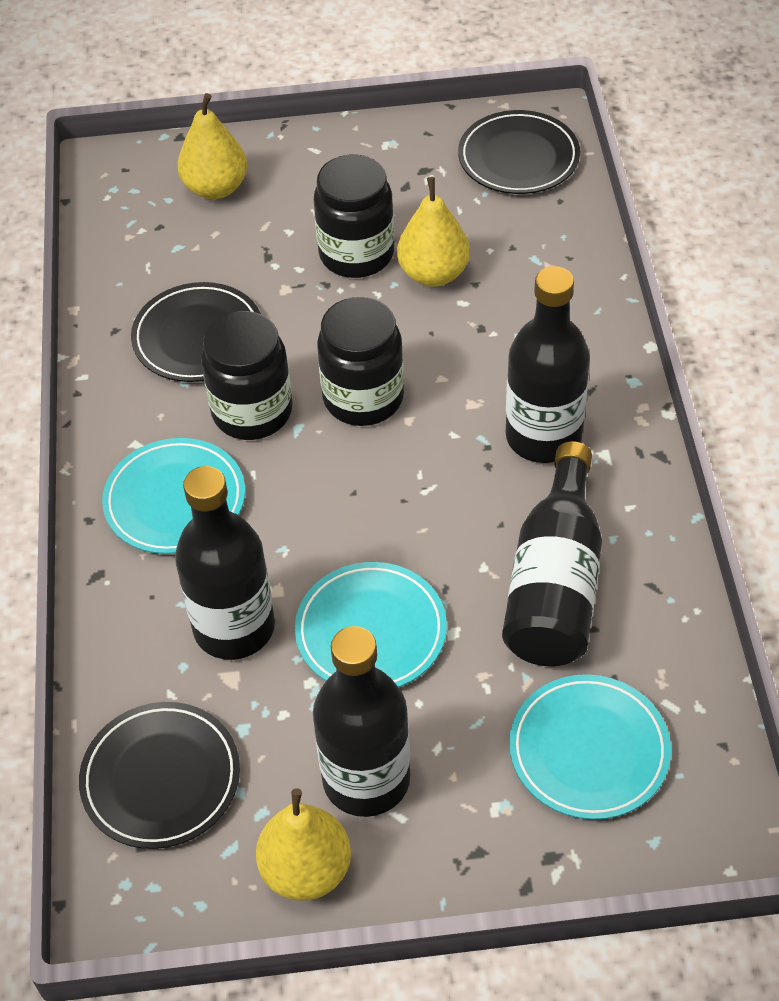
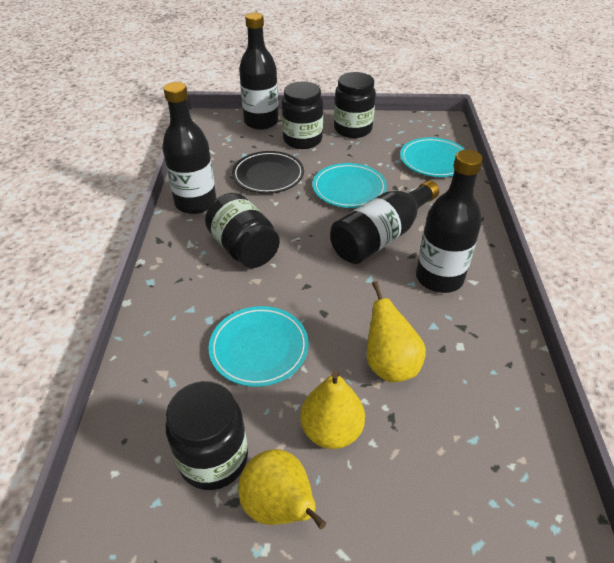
black jar: [201,311,292,440] [314,155,394,278] [317,297,404,426] = 3 -> [166,381,248,490] [205,193,280,268] [282,82,323,149] [334,72,376,138] = 4
black plate: [79,702,240,849] [131,282,261,382] [458,110,580,194] = 3 -> [232,151,304,193] = 1

